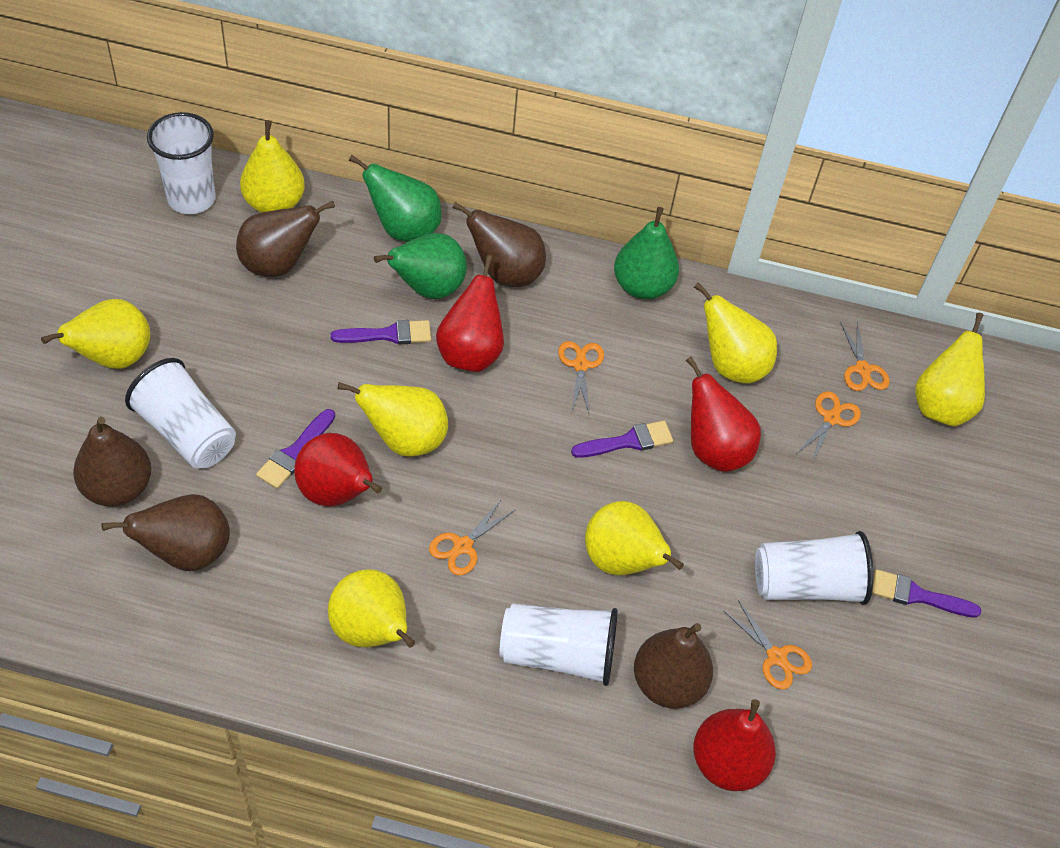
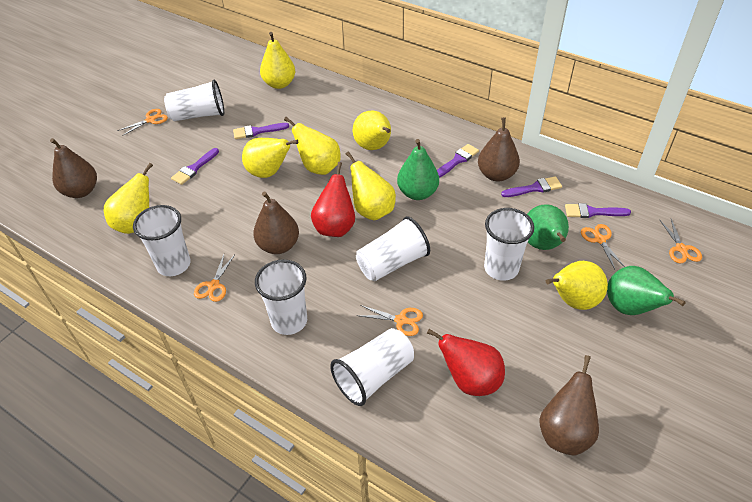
brown pear: [73,417,151,506] [101,494,230,571] [236,201,335,277] [452,202,546,287] [634,623,713,709] = 5 -> [50,138,97,198] [253,192,299,254] [478,117,520,181] [539,355,599,456] = 4
purple brush: [256,409,335,489] [331,320,431,345] [571,421,673,458] [872,569,981,618] = 4 -> [171,148,219,185] [233,123,289,139] [437,144,479,178] [501,176,562,197] [565,203,631,218] = 5
red pear: [294,433,382,506] [436,255,504,372] [686,356,761,472] [693,699,776,791] = 4 -> [311,162,355,237] [427,329,505,396] = 2
white cup: [125,358,236,469] [147,112,216,214] [500,604,618,686] [755,531,873,605] = 4 -> [133,205,191,276] [164,80,224,121] [255,259,307,335] [330,328,414,406] [356,216,430,281] [484,208,534,281] = 6

